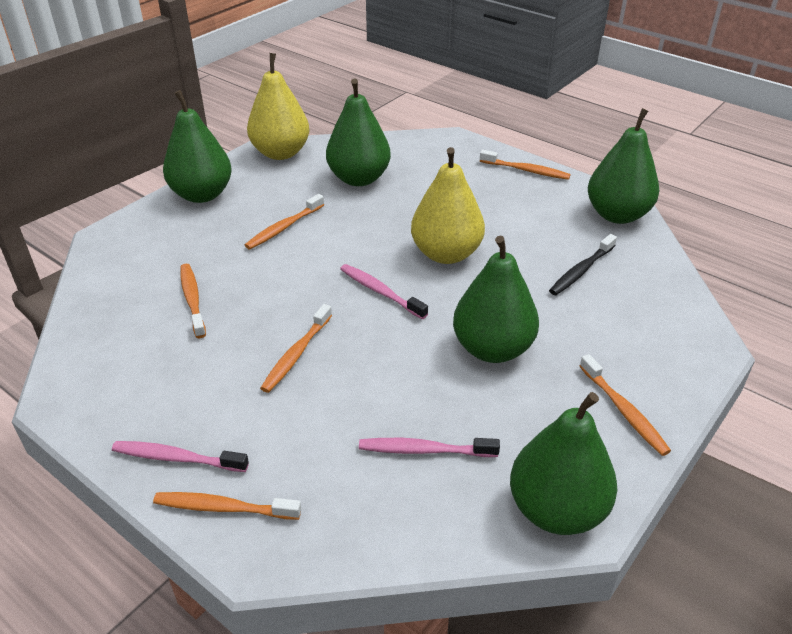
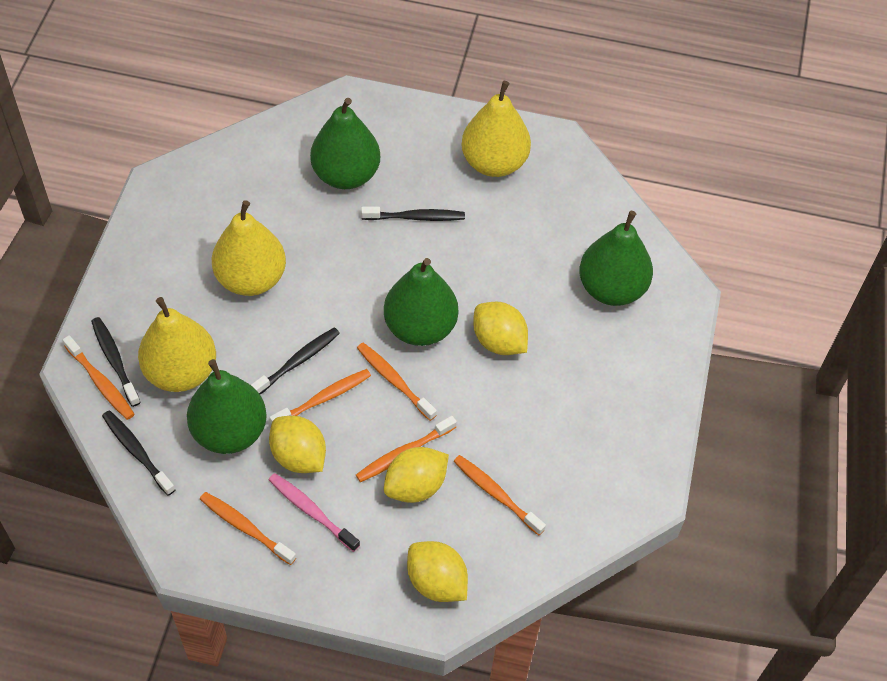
black toothbrush: [549,234,617,295] = 1 -> [91,317,141,407] [102,411,175,496] [251,327,340,394] [361,207,465,221] = 4
green pear: [163,90,232,203] [326,79,391,186] [453,235,539,363] [510,392,617,535] [588,108,659,224] = 5 -> [187,359,267,454] [310,98,380,189] [384,258,458,346] [579,211,653,306] = 4
pink toothbrush: [112,441,249,472] [340,264,428,319] [359,438,500,457] = 3 -> [269,473,360,552] = 1
yellow lemon: none = 0 -> [269,416,326,473] [384,447,449,503] [407,541,468,602] [473,302,528,355] = 4
yellow pear: [247,53,309,160] [411,147,485,264] = 2 -> [138,297,216,392] [212,200,286,296] [461,81,531,177] = 3

